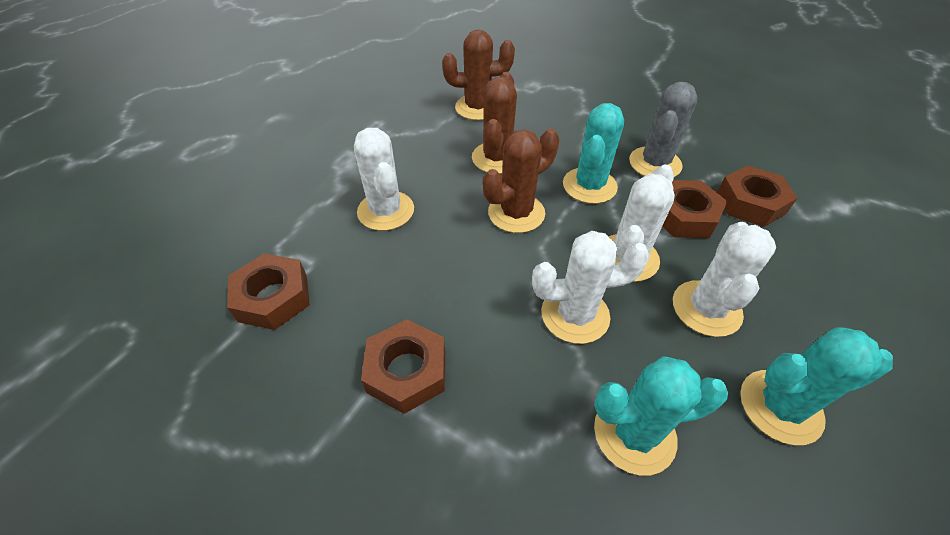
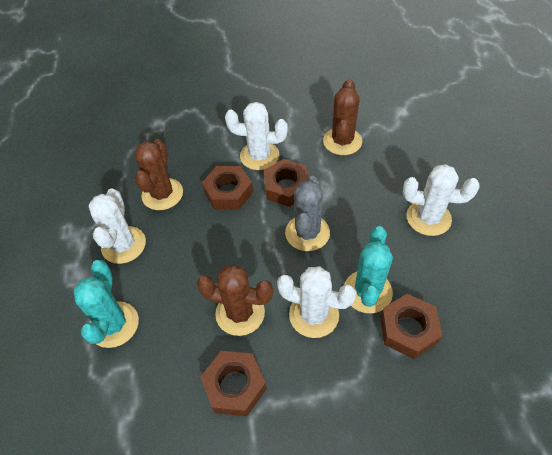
turquoise cactus: [563,103,624,204] [594,356,728,476] [740,327,893,445] = 3 -> [73,260,139,348] [344,226,393,313] = 2

